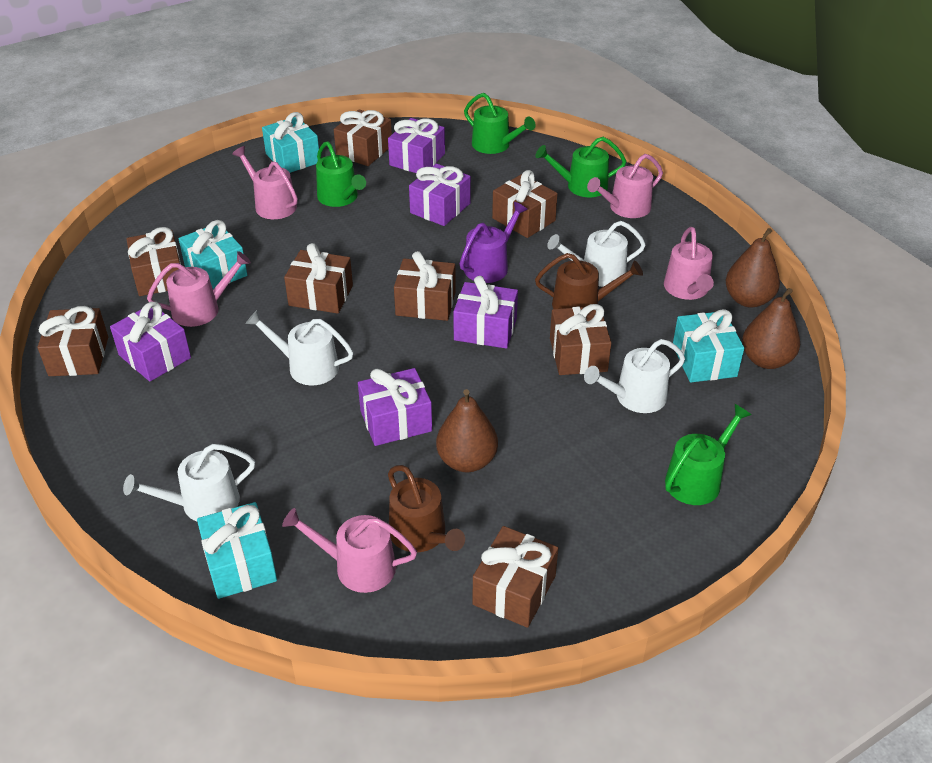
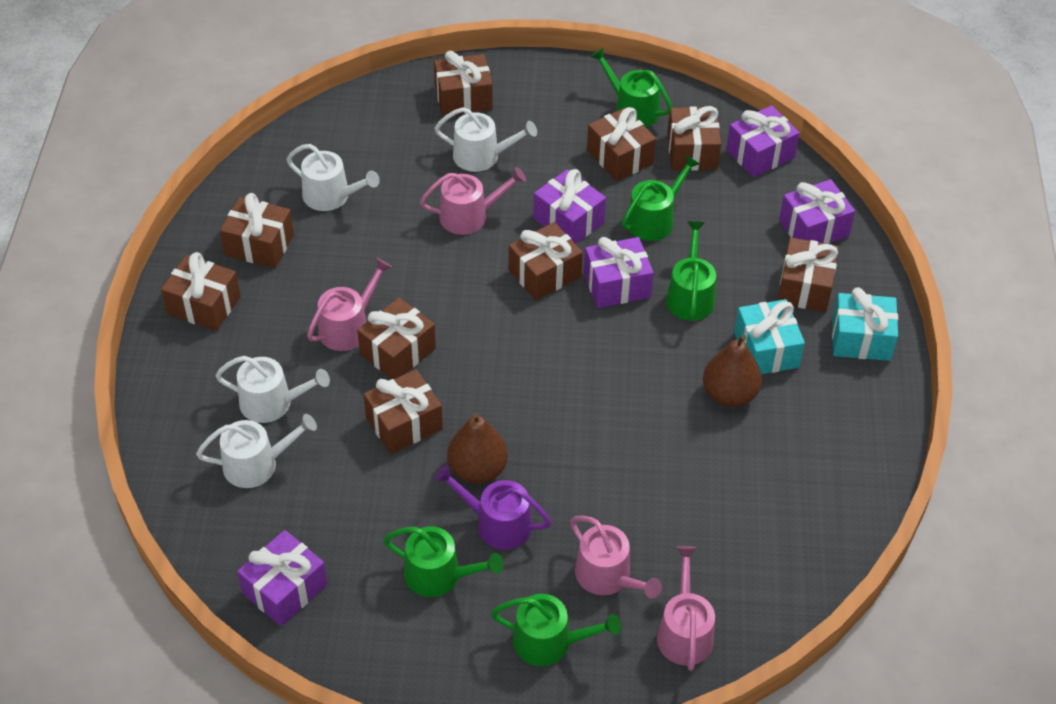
brown gift: [37,306,108,376] [127,227,181,296] [284,243,353,314] [334,109,392,166] [394,251,456,321] [473,526,558,628] [492,170,558,238] [550,304,611,375] = 8 -> [161,252,241,331] [220,193,294,268] [357,297,436,379] [363,369,443,454] [434,51,493,116] [509,222,583,300] [587,107,656,181] [667,106,721,171] [778,237,839,312] = 9
brown pear: [436,389,498,472] [726,228,780,307] [742,288,800,369] = 3 -> [447,412,508,484] [703,335,762,407] = 2
brown watering can: [388,465,465,552] [535,253,643,309] = 2 -> none = 0
green watering can: [316,141,366,207] [464,93,536,154] [535,137,626,197] [665,404,752,505] = 4 -> [383,526,503,597] [491,594,621,666] [590,48,672,127] [622,155,700,241] [666,221,716,321] = 5
pink watering can: [147,251,251,327] [232,146,298,219] [282,508,417,593] [587,154,663,218] [664,227,714,300] = 5 -> [307,258,392,351] [420,167,526,235] [570,516,662,599] [657,546,715,671] = 4
turquoise gift: [179,220,247,289] [197,502,277,599] [262,112,319,173] [673,309,744,382] = 4 -> [734,299,805,374] [832,287,898,361] = 2

